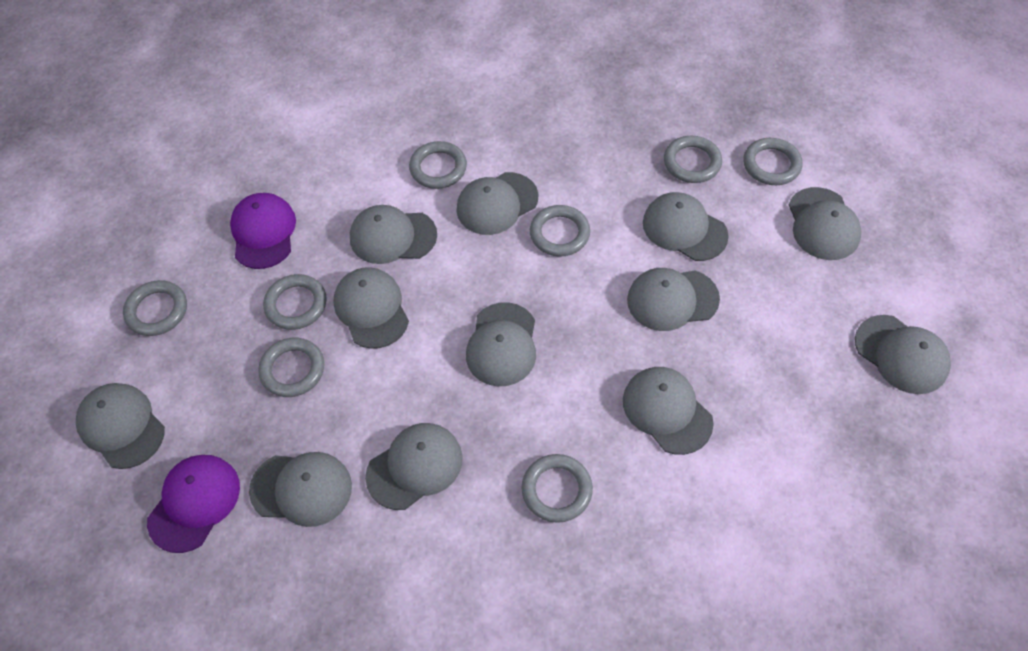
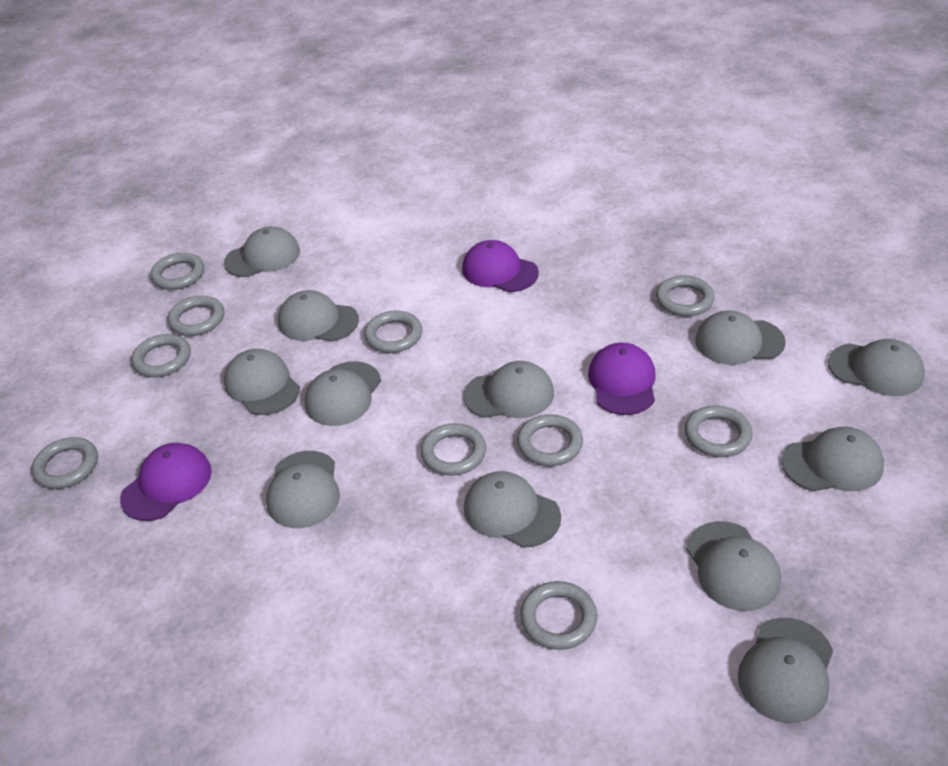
grey ring: [123,280,187,336] [258,338,324,397] [263,274,327,330] [409,141,467,189] [522,454,593,523] [530,205,590,257] [664,136,722,183] [743,138,803,185] = 8 -> [31,437,98,489] [131,334,191,377] [151,253,204,290] [168,296,224,336] [364,311,422,353] [421,423,486,476] [517,414,583,466] [520,581,597,650] [656,276,715,316] [685,406,752,457] = 10
purple cap: [147,455,240,553] [230,193,296,269] = 2 -> [120,443,212,521] [462,240,539,292] [588,342,655,415] = 3

